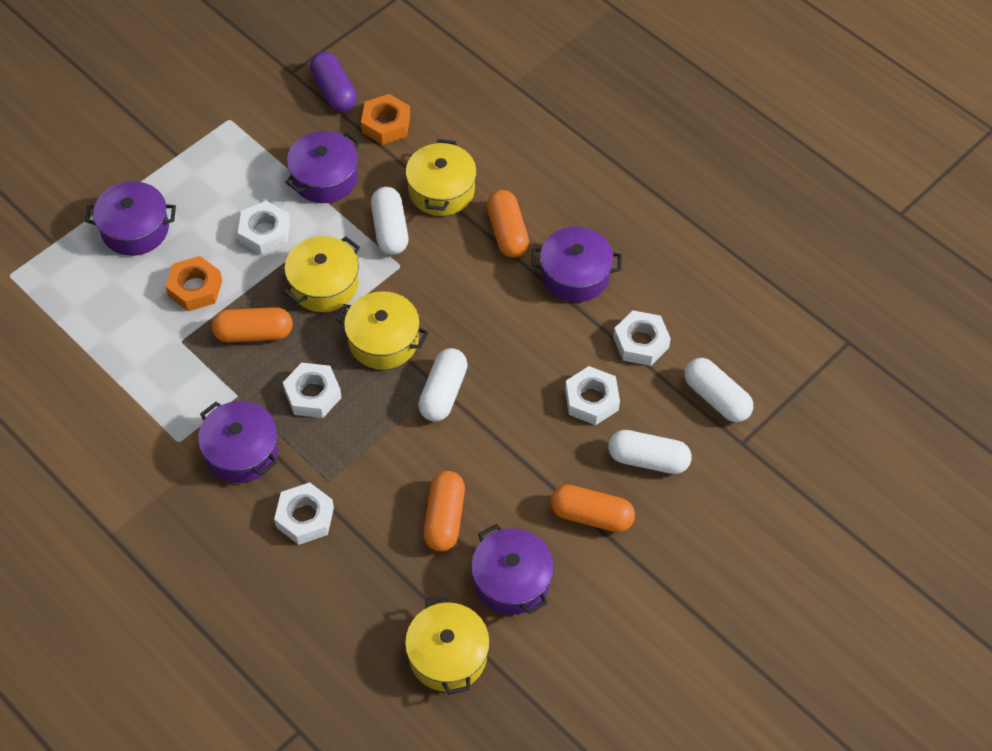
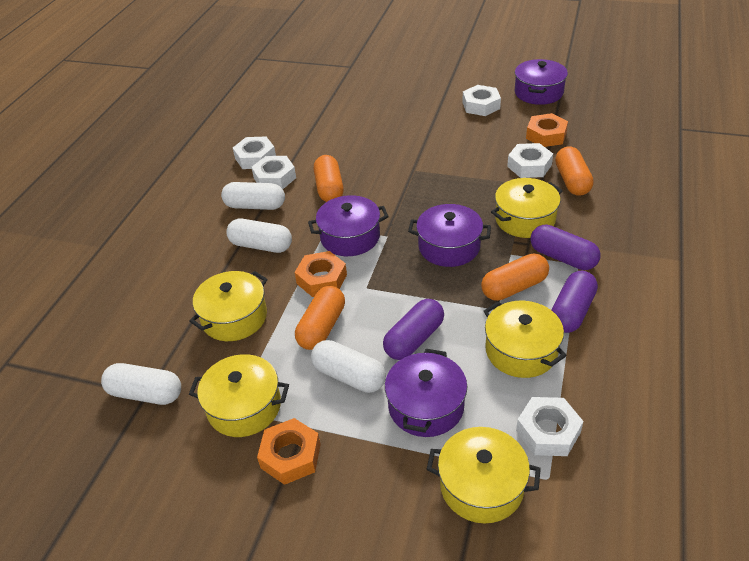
orange nut: [165,256,222,311] [361,94,410,145] = 2 -> [257,418,321,485] [295,251,347,297] [526,113,568,147] = 3
purple capsule: [310,52,357,112] = 1 -> [383,299,444,360] [531,224,600,270] [551,271,598,333] = 3
purple pot: [85,181,176,256] [198,401,278,483] [285,131,360,203] [471,524,554,615] [531,227,622,302] = 5 -> [308,195,389,256] [385,349,467,437] [408,204,491,267] [515,59,568,105] = 4
yellow pot: [283,236,360,312] [336,291,429,370] [405,139,477,216] [405,595,490,695] = 4 -> [189,354,289,437] [190,271,268,341] [427,427,541,524] [484,301,567,378] [491,178,562,238] = 5

